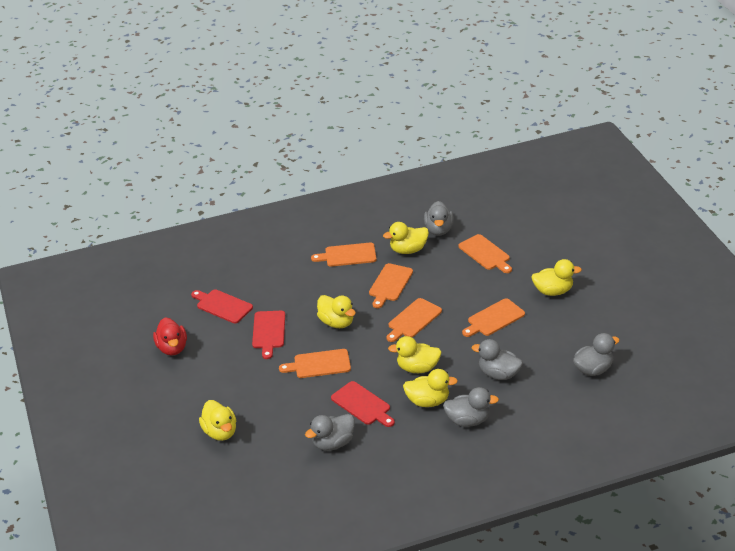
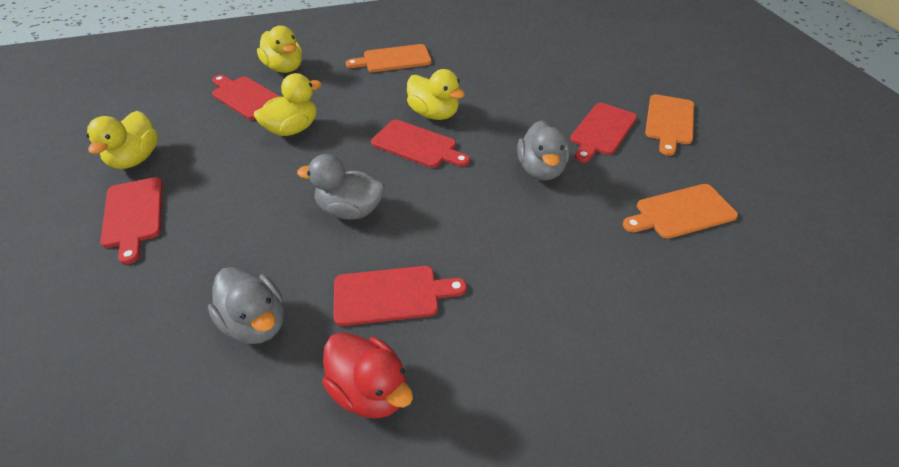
grey duck: [305,414,355,451] [424,201,454,236] [443,387,499,427] [472,339,523,380] [573,333,620,376] = 5 -> [208,267,284,344] [297,154,385,220] [517,120,569,181] = 3
orange cutting board: [279,349,351,378] [311,243,377,267] [369,263,413,308] [386,298,442,342] [459,234,512,273] [462,298,525,337] = 6 -> [346,44,432,72] [623,184,738,239] [645,94,694,156] = 3
red cutting board: [191,289,253,323] [252,311,285,359] [331,381,395,427] = 3 -> [100,177,163,264] [212,75,281,120] [334,266,467,326] [371,120,470,168] [570,103,637,162] = 5
yellow duck: [199,400,236,441] [317,295,356,328] [383,222,429,254] [388,336,441,373] [403,369,458,407] [531,259,582,296] = 6 -> [86,111,158,169] [254,73,321,136] [257,26,302,73] [407,69,465,120] = 4

